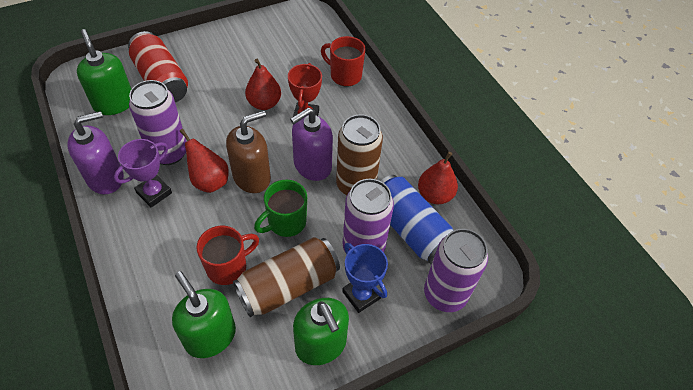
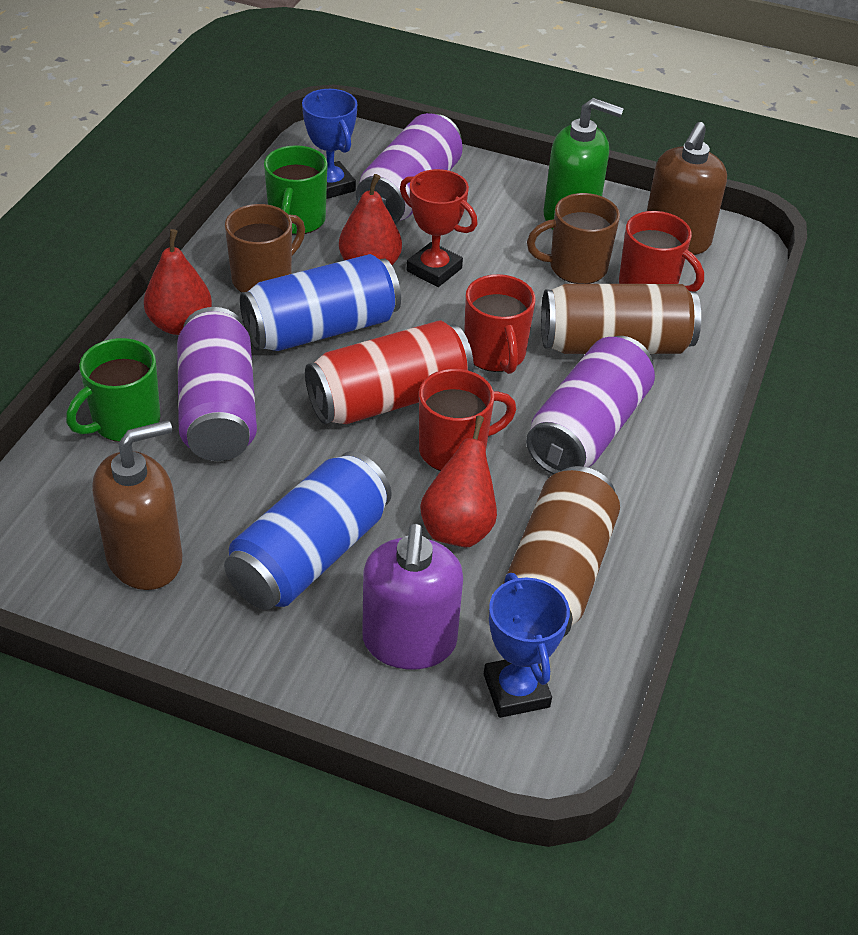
blue can: [381,175,453,264] = 1 -> [224,451,391,610] [240,254,401,351] = 2
blue trophy: [342,243,388,313] = 1 -> [302,89,357,199] [484,573,570,718] = 2
brown mug: none = 0 -> [225,204,305,293] [527,193,620,284] = 2
brown soap dispenser: [226,110,271,193] = 1 -> [92,420,182,590] [647,122,727,255] = 2
green mug: [254,180,307,237] = 1 -> [66,338,161,442] [264,145,328,235] = 2
green soap dispenser: [77,29,131,115] [172,271,236,358] [293,298,349,365] = 3 -> [544,98,624,229] = 1
purple soap dispenser: [67,111,124,194] [290,107,333,181] = 2 -> [362,523,463,669] = 1
purple trophy: [114,139,172,208] = 1 -> none = 0
red mug: [196,226,259,285] [321,36,366,87] = 2 -> [419,369,516,471] [464,274,536,374] [619,211,704,292] = 3

